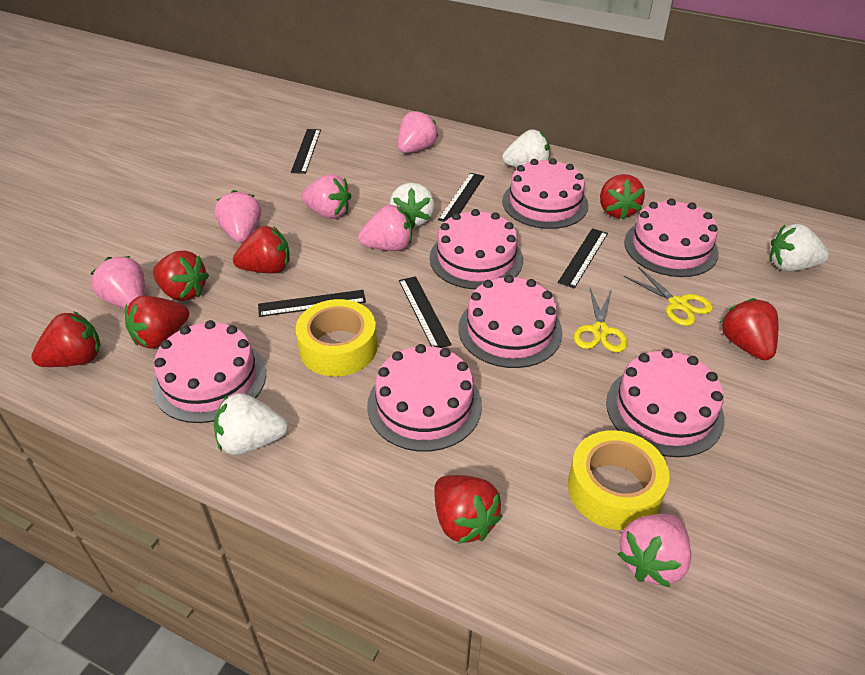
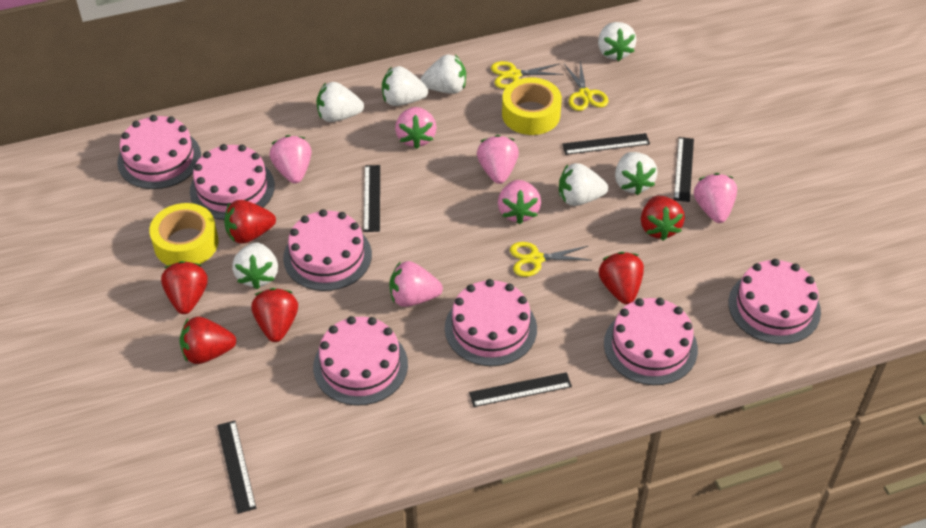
red strawberry: [31,311,101,367] [125,296,189,349] [153,250,209,301] [233,226,290,274] [434,475,502,544] [600,174,645,220] [720,298,778,360] = 7 -> [161,261,208,314] [179,317,236,364] [224,200,276,244] [251,288,298,342] [599,252,644,304] [641,196,685,241] = 6
white strawberry: [214,393,288,455] [390,183,434,228] [502,129,550,168] [769,224,829,271] = 4 -> [232,242,278,289] [316,82,364,122] [382,66,428,106] [420,54,466,94] [559,163,608,206] [598,22,636,61] [615,152,658,195] = 7
yellow scissors: [574,288,628,353] [624,267,713,326] = 2 -> [491,61,564,89] [510,242,590,277] [564,61,608,111] = 3

